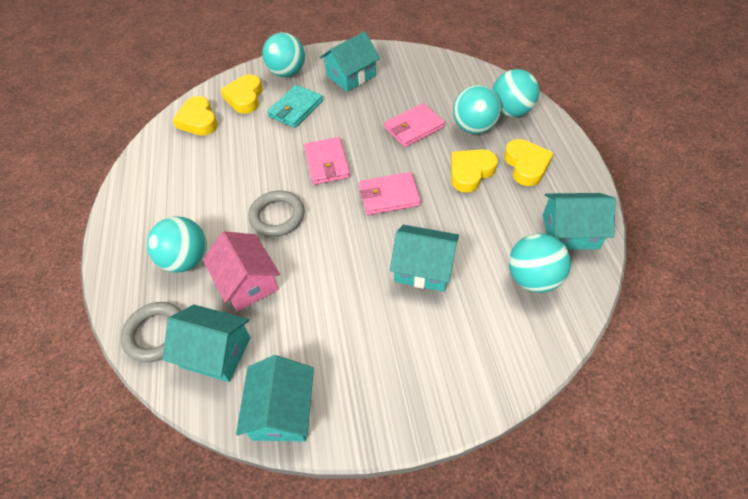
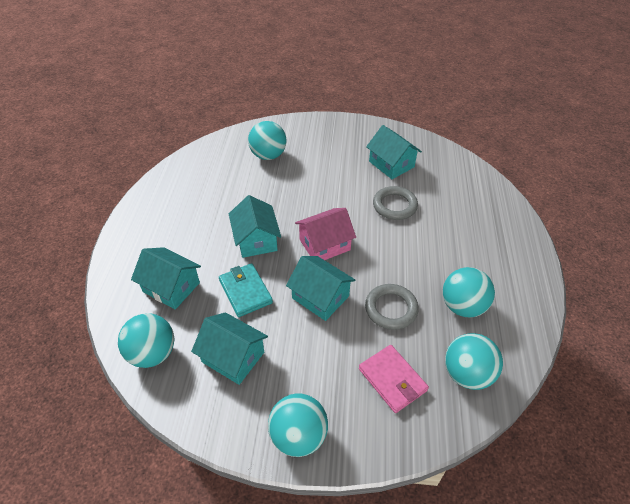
pink wallet: [304,137,350,185] [359,172,421,215] [384,103,445,147] = 3 -> [359,345,429,413] = 1
yellow heart: [172,96,218,136] [220,74,263,114] [451,149,498,193] [504,139,553,186] = 4 -> none = 0

